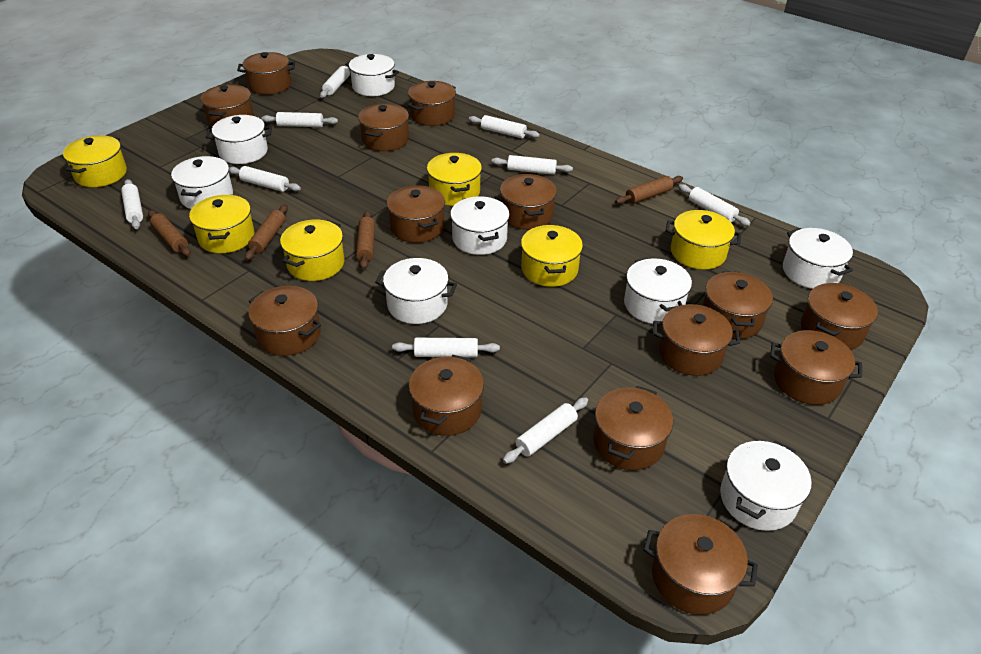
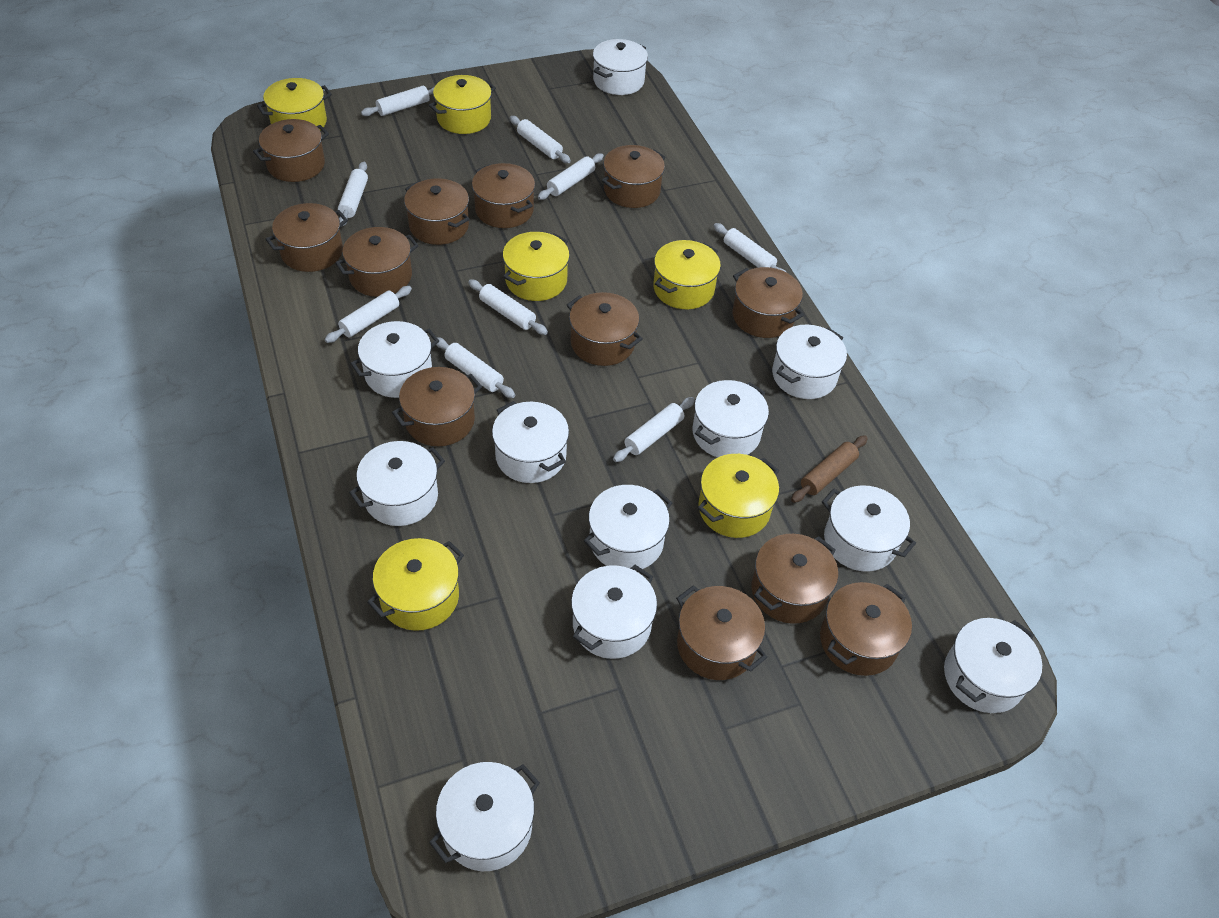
brown pot: [201,84,254,127] [237,52,295,94] [248,286,321,356] [358,103,409,151] [387,185,445,243] [408,81,456,126] [409,355,484,436] [500,174,557,230] [593,386,673,470] [643,514,758,615] [653,304,740,376] [703,271,773,339] [770,330,862,405] [801,283,878,350] = 14 -> [253,119,329,182] [265,203,348,272] [335,227,419,297] [392,367,482,446] [404,178,470,245] [472,163,535,228] [567,292,643,366] [601,145,666,208] [676,585,767,680] [732,267,804,338] [751,534,838,624] [820,582,912,676] = 12
brown rolling pin: [148,210,191,257] [245,204,288,261] [356,211,375,269] [615,176,683,204] = 4 -> [791,435,868,503] = 1
white pot: [171,156,233,209] [206,115,272,164] [345,54,399,96] [375,258,457,324] [450,196,510,255] [624,258,692,324] [720,440,812,531] [783,228,853,289] = 8 -> [349,441,445,526] [350,321,439,398] [429,762,540,871] [492,401,569,483] [571,565,657,659] [584,485,672,571] [593,39,648,95] [693,380,769,457] [772,324,847,399] [822,485,916,572] [944,618,1042,713] = 11

